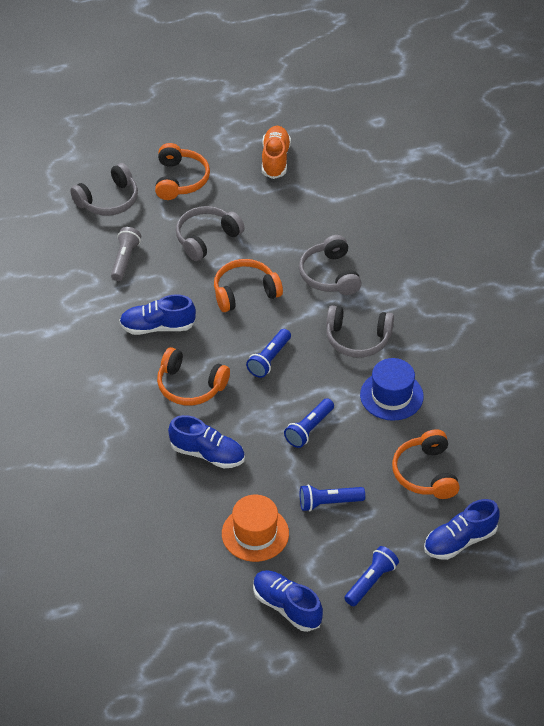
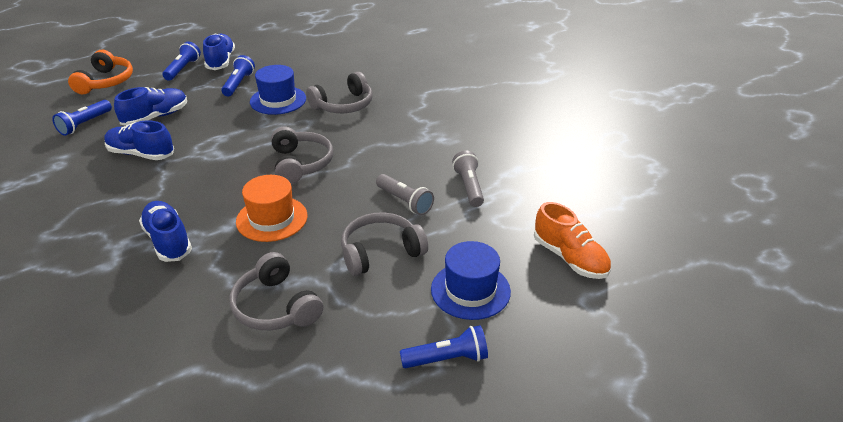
blue hat: [360,358,424,421] = 1 -> [250,65,306,115] [431,241,511,320] = 2
grey flashlight: [111,227,141,281] = 1 -> [376,174,434,215] [452,151,484,207] = 2
orange headphones: [155,143,210,200] [157,347,230,406] [214,259,283,312] [392,429,460,499] = 4 -> [68,50,133,94] = 1

